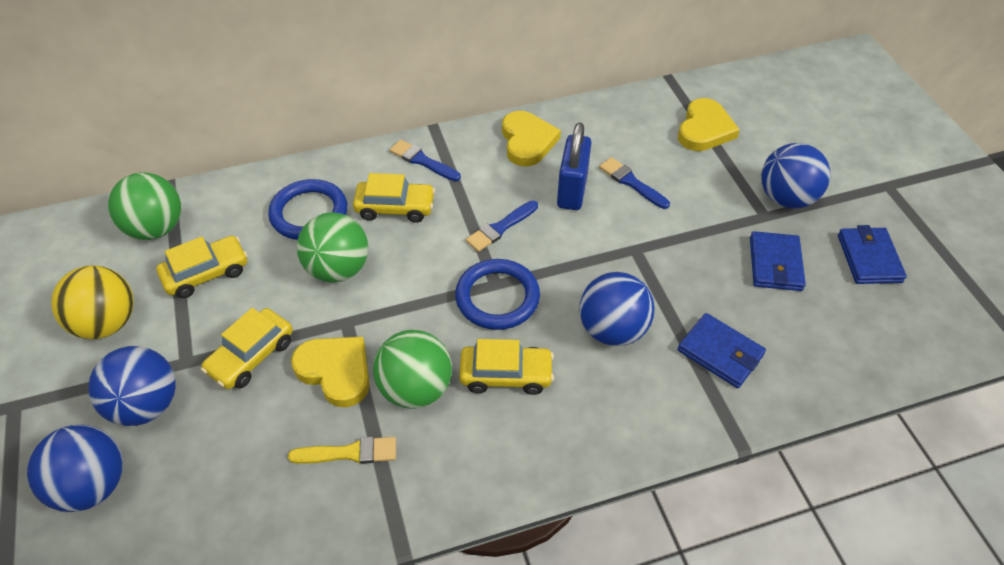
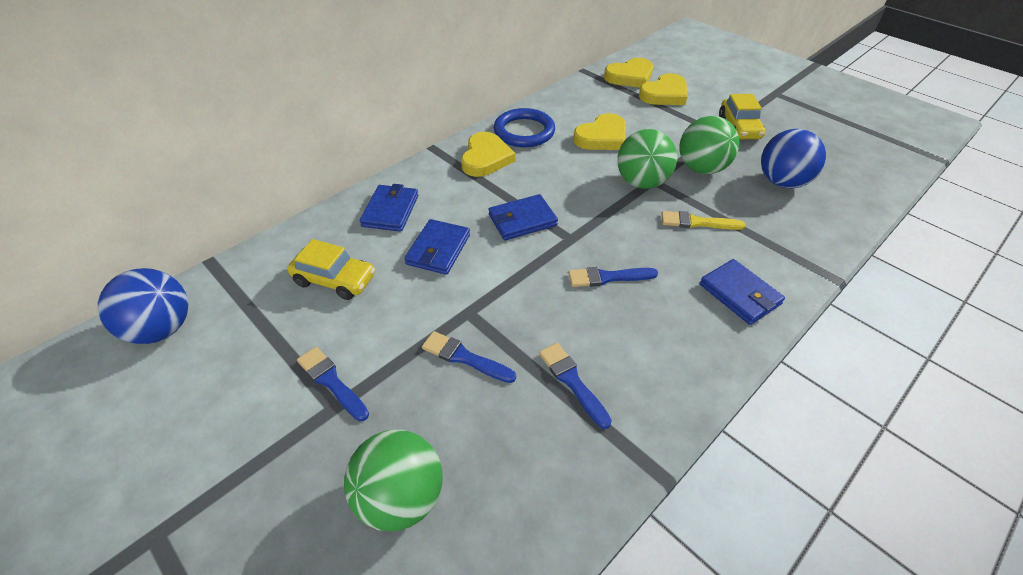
blue ball: [27,425,123,512] [88,346,176,426] [580,272,655,346] [761,143,831,209] = 4 -> [98,268,188,344] [761,129,826,188] = 2
blue brush: [389,140,461,181] [466,201,538,252] [599,157,670,209] = 3 -> [297,347,369,421] [422,331,516,383] [539,343,612,429] [568,267,658,287] = 4
blue padlock: [557,123,591,210] = 1 -> none = 0
blue ring: [268,179,347,240] [455,259,540,330] = 2 -> [494,108,555,147] = 1
blue wallet: [678,313,766,388] [750,231,806,291] [838,225,907,284] = 3 -> [360,184,418,232] [404,219,470,275] [488,194,558,240] [700,259,785,325] = 4
yellow ball: [51,265,134,339] = 1 -> none = 0
yellow car: [156,236,248,298] [201,308,293,389] [353,173,435,223] [459,339,554,395] = 4 -> [287,239,375,300] [719,94,766,139] = 2
yellow heart: [291,337,370,407] [502,111,561,166] [678,98,740,151] = 3 -> [461,132,516,177] [573,113,626,150] [604,58,653,88] [639,73,687,105] = 4

